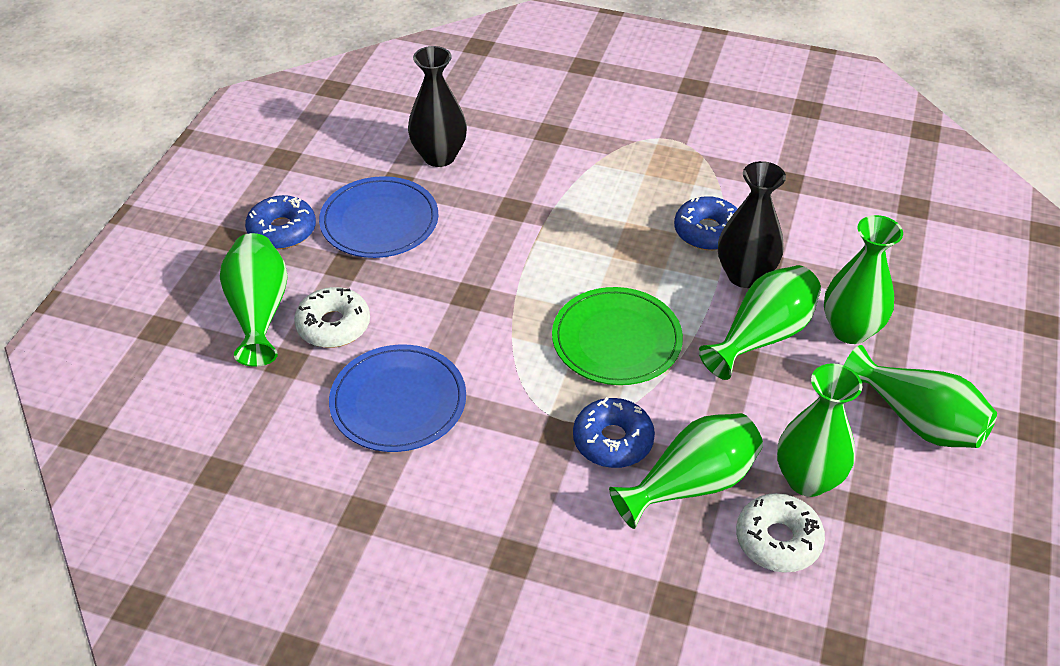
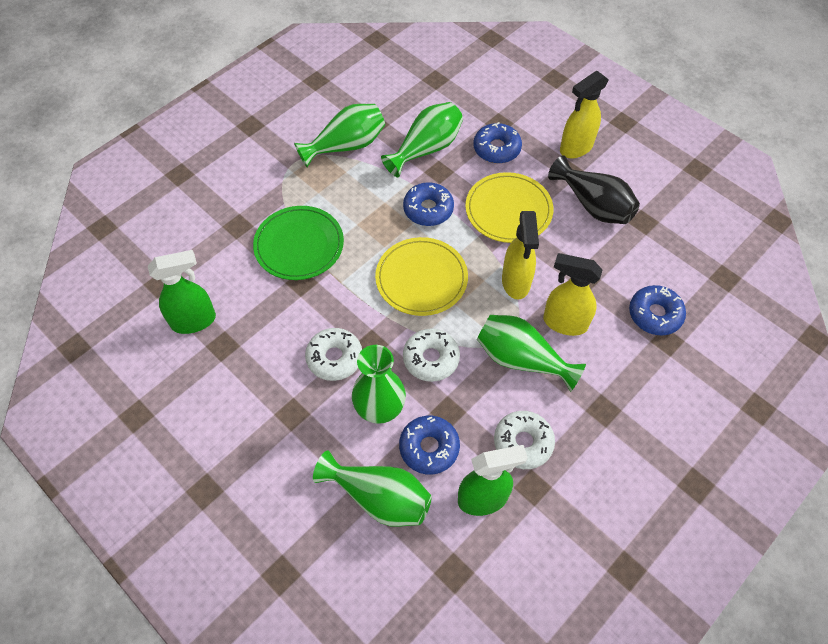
black vase: [408,46,467,167] [718,161,786,288] = 2 -> [548,155,640,224] = 1
blue donut: [245,195,316,249] [573,397,655,468] [674,196,738,250] = 3 -> [399,416,460,475] [403,182,454,226] [473,122,522,163] [629,285,686,335] = 4
blue plate: [319,176,439,258] [329,344,466,452] = 2 -> none = 0
green spray bottle: none = 0 -> [148,250,216,334] [458,445,528,516] = 2
green vase: [220,233,288,367] [609,413,763,529] [699,265,821,380] [777,363,863,497] [824,215,903,344] [844,345,997,448] = 6 -> [294,104,385,168] [313,450,432,527] [352,345,406,424] [381,102,463,177] [477,315,586,392] = 5
white donut: [294,287,370,348] [736,493,825,573] = 2 -> [305,328,362,381] [403,329,460,382] [494,411,555,469] = 3
yellow plate: none = 0 -> [375,237,468,316] [465,172,553,243] = 2
yellow spray bottle: none = 0 -> [502,211,539,300] [543,253,603,336] [560,71,609,159] = 3

